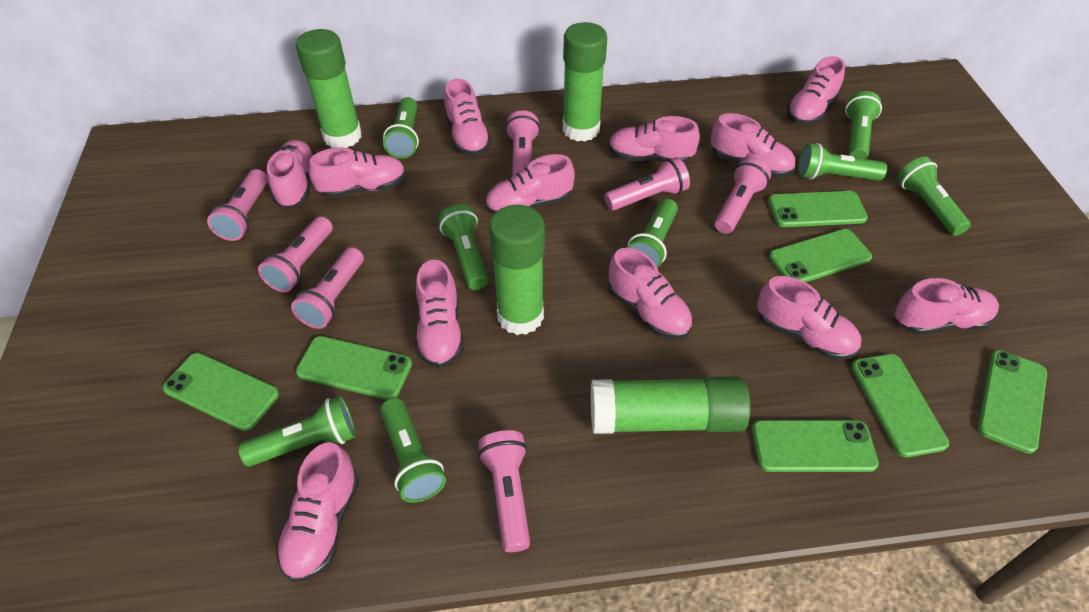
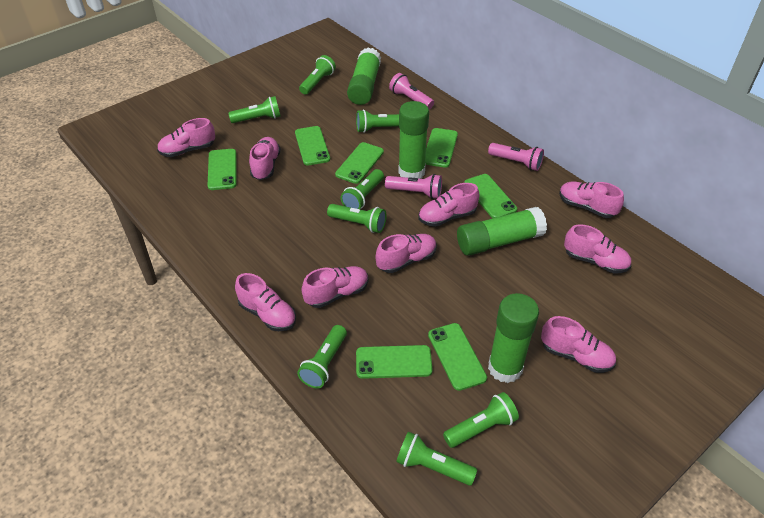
pink flashlight: [207,169,268,241] [258,216,333,292] [291,247,364,329] [478,430,530,552] [505,110,540,177] [604,157,690,211] [715,158,771,234] = 7 -> [385,174,442,199] [389,73,434,110] [488,143,544,171] = 3
pink shoe: [267,140,315,208] [276,442,359,582] [309,147,406,198] [416,260,464,368] [444,79,491,156] [485,154,575,214] [608,116,700,163] [608,248,693,339] [710,113,796,178] [757,276,862,360] [786,56,845,125] [895,278,999,335] = 12 -> [157,118,215,157] [235,273,296,331] [249,137,281,180] [301,266,369,308] [375,234,437,273] [419,183,480,227] [541,316,616,373] [559,182,624,218] [564,224,631,273] = 9

